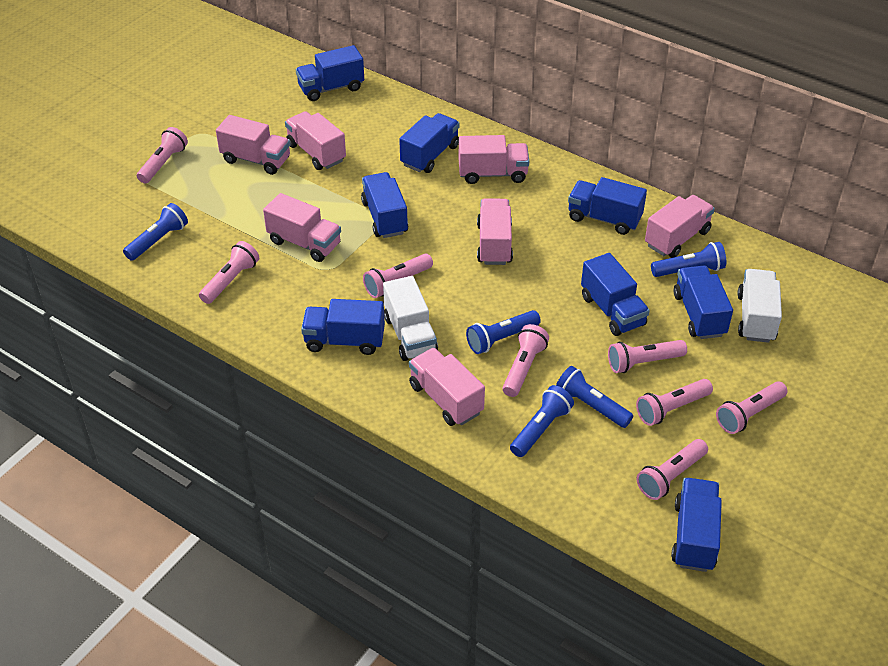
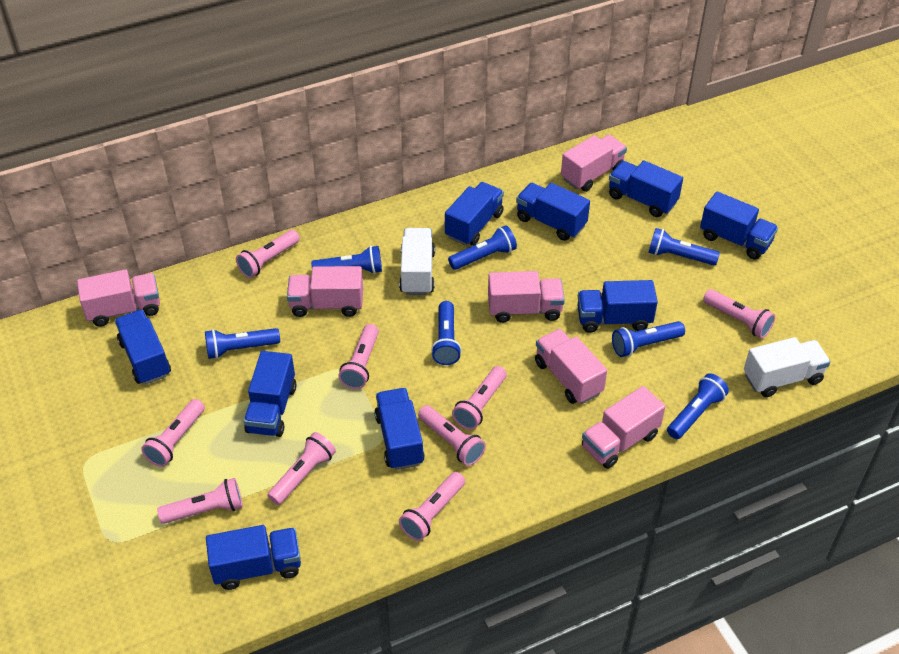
blue flashlight: [123,203,188,261] [466,310,541,354] [510,385,574,457] [556,366,633,428] [651,242,726,277] = 5 -> [205,328,280,359] [311,246,382,274] [431,301,461,365] [448,226,517,270] [612,321,685,357] [648,228,720,265] [667,373,729,439] = 7
blue truck: [296,45,364,101] [301,299,385,355] [361,172,408,238] [399,113,459,173] [568,177,647,235] [581,253,650,336] [671,478,722,572] [674,266,733,339] = 8 -> [115,310,171,385] [206,525,301,590] [244,351,296,437] [374,388,425,470] [445,182,504,246] [516,183,590,241] [577,280,658,333] [609,160,683,217] [700,191,778,260] = 9
pink flashlight: [137,127,188,183] [199,241,259,304] [363,254,433,298] [502,324,549,397] [608,340,687,373] [636,379,713,426] [636,439,708,500] [716,381,787,434] = 8 -> [141,399,205,467] [157,478,243,524] [236,230,300,278] [267,432,336,505] [338,324,379,389] [399,472,465,541] [418,405,486,466] [452,366,507,430] [703,289,775,338] = 9
pink truck: [216,115,290,175] [263,193,341,262] [285,111,346,170] [409,348,485,426] [459,135,529,184] [477,198,513,265] [645,195,715,258] = 7 -> [77,269,160,327] [287,266,363,317] [488,271,565,323] [535,329,607,404] [561,135,627,192] [582,386,665,469] = 6

